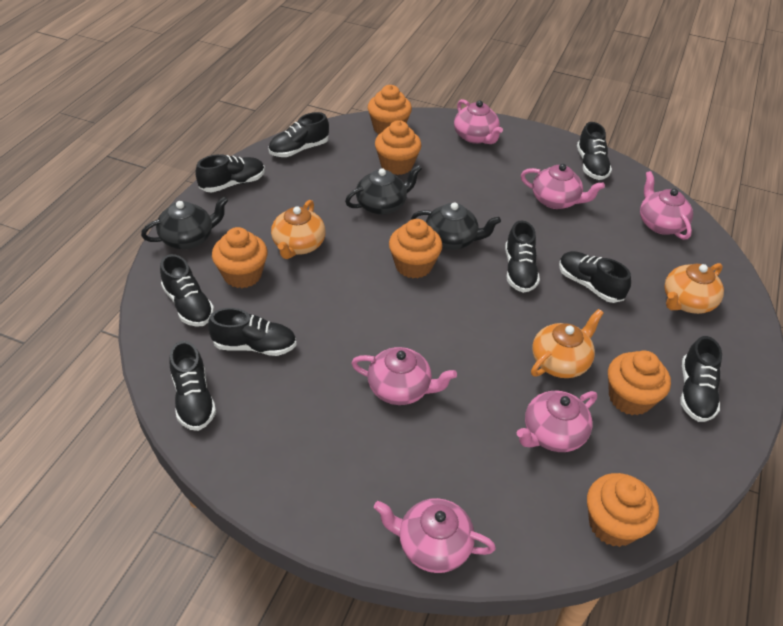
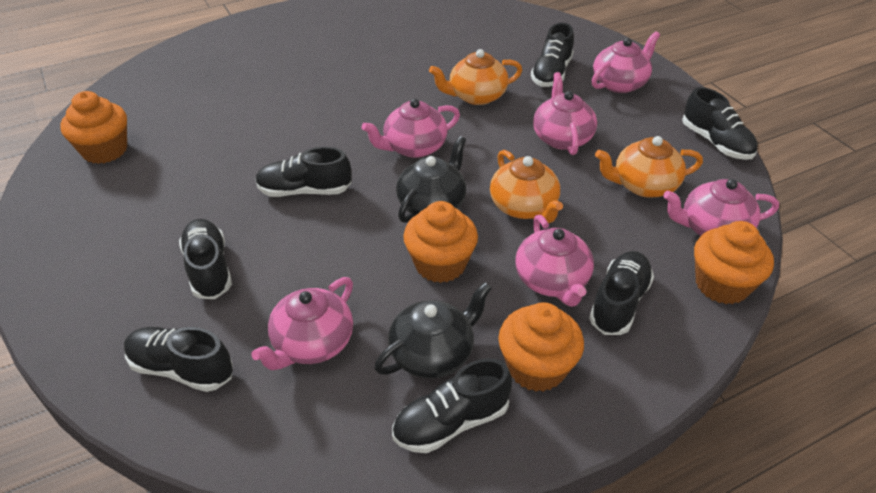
black shoe: [160,254,214,327] [169,341,216,431] [195,154,265,192] [208,308,297,356] [268,112,329,157] [505,220,540,293] [559,251,631,303] [577,122,612,180] [681,336,722,422] = 9 -> [124,327,233,392] [179,219,232,299] [255,147,351,197] [392,358,512,453] [531,23,574,87] [589,251,654,335] [682,87,758,160] = 7
black teapot: [141,196,229,249] [345,165,422,215] [411,202,501,250] = 3 -> [374,282,492,378] [396,136,466,223] = 2
orange cupcake: [212,227,268,288] [368,85,412,134] [375,120,422,175] [389,219,442,278] [587,473,659,547] [608,351,671,416] = 6 -> [60,91,127,164] [403,201,478,283] [498,302,584,392] [694,221,774,304] = 4

